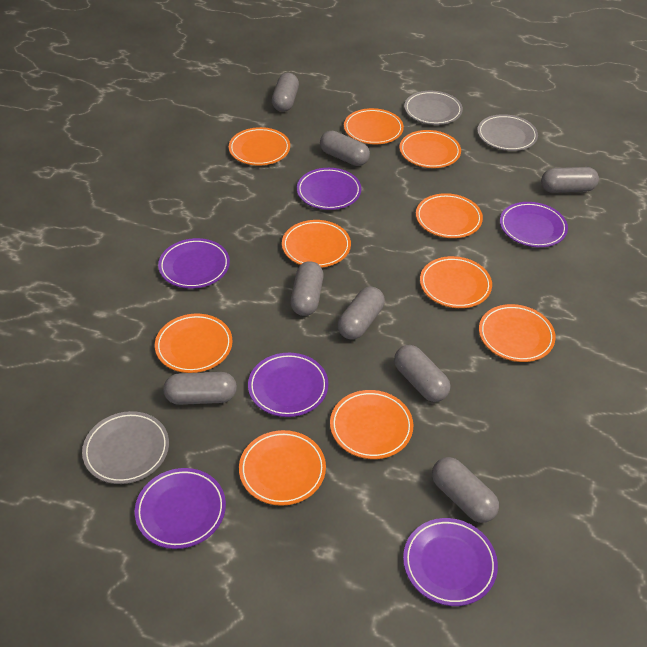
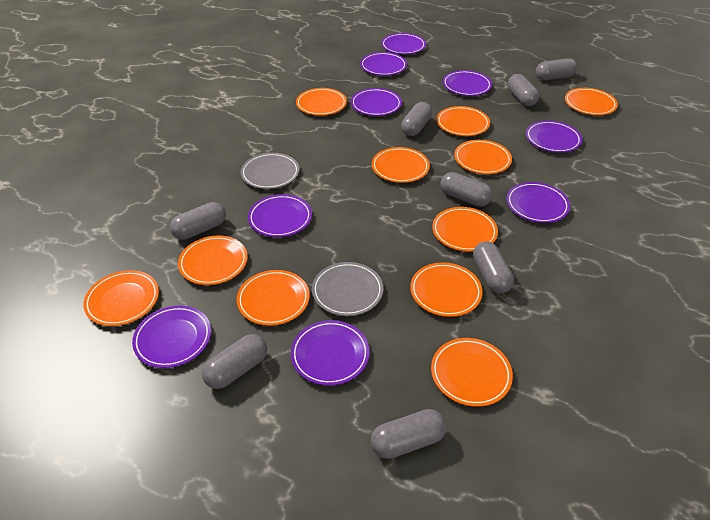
grey plate: [82,411,169,484] [404,91,463,125] [477,114,538,151] = 3 -> [241,153,299,189] [312,262,383,316] = 2
orange plate: [155,314,233,373] [229,127,290,166] [239,430,326,506] [282,220,351,268] [330,390,413,459] [344,108,404,144] [400,130,461,168] [416,193,483,238] [420,256,492,308] [479,304,556,362] = 10 -> [83,270,159,326] [178,236,248,285] [237,270,310,326] [296,88,347,116] [372,147,430,183] [410,262,483,317] [431,338,513,407] [432,207,498,252] [437,106,490,136] [454,140,512,174] [565,88,618,115] = 11
purple plate: [135,468,226,549] [158,238,230,289] [248,353,328,417] [297,168,361,210] [403,518,498,606] [500,202,568,247] = 6 -> [132,306,211,368] [248,194,312,237] [291,320,370,386] [351,88,402,116] [360,52,407,76] [381,33,426,54] [443,70,492,96] [506,182,570,223] [526,121,582,153] = 9

